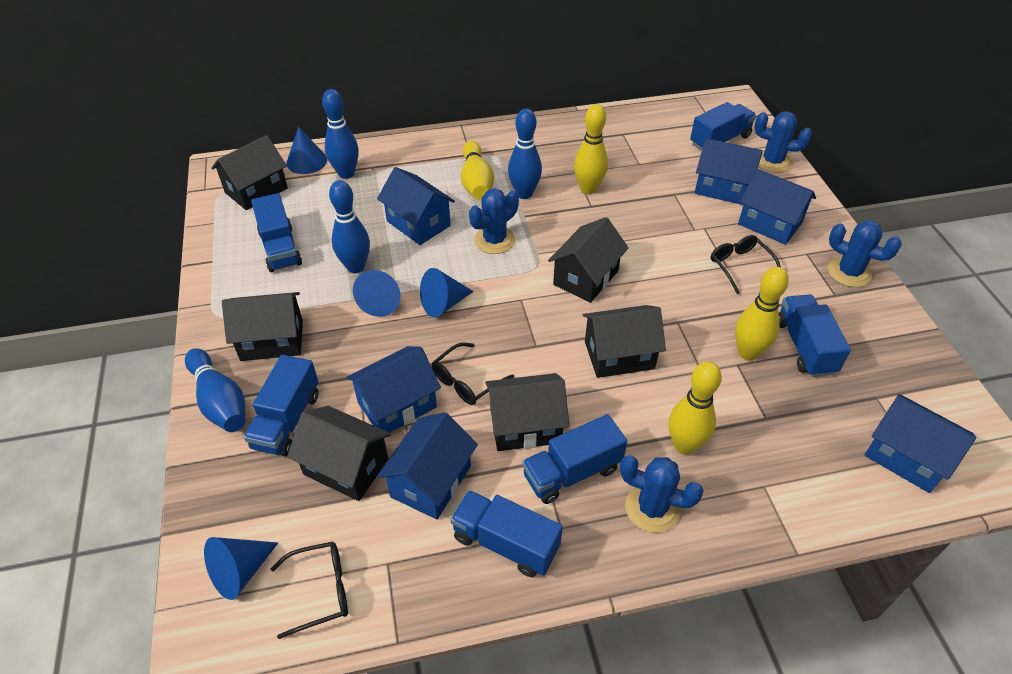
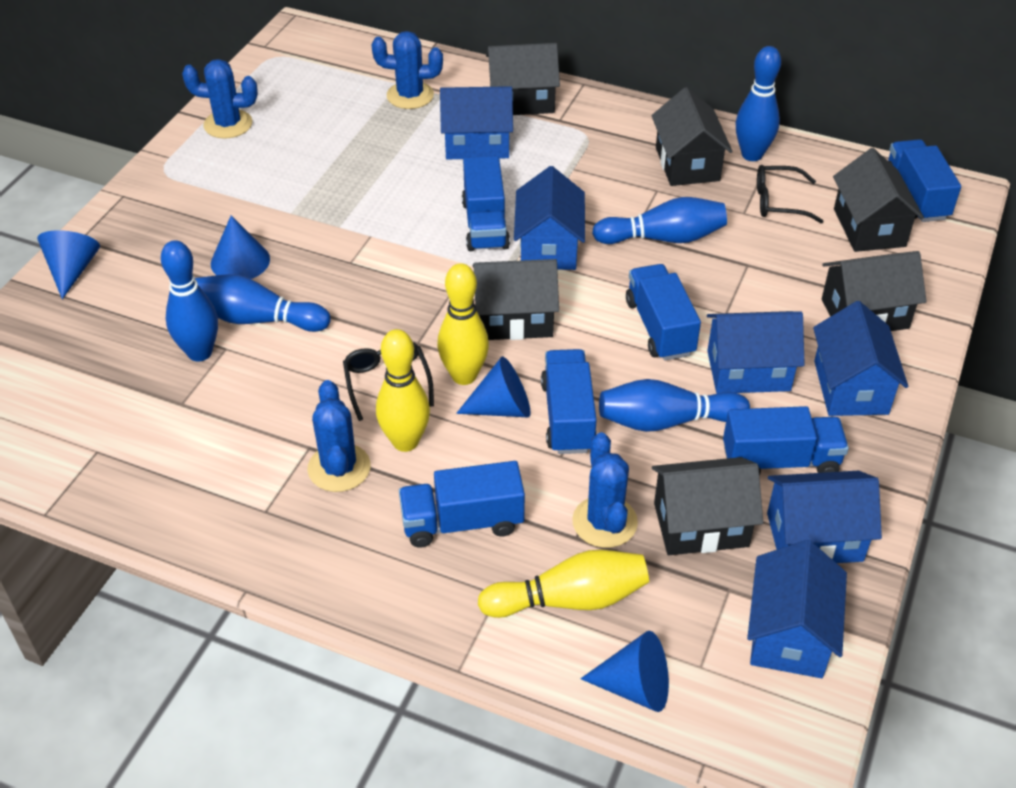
black glasses: [271,542,348,639] [432,343,514,405] [711,235,781,295] = 3 -> [343,342,434,421] [757,165,823,223] = 2
blue bowling pin: [185,348,246,432] [322,89,359,179] [329,180,370,273] [508,109,542,199] = 4 -> [161,240,218,362] [194,274,331,332] [592,197,727,244] [599,379,750,432] [736,46,781,161] = 5
yellow bowling pin: [461,141,494,200] [574,104,608,194] [669,361,722,455] [735,267,789,361] = 4 -> [376,329,430,452] [437,263,489,385] [478,550,649,618] = 3

